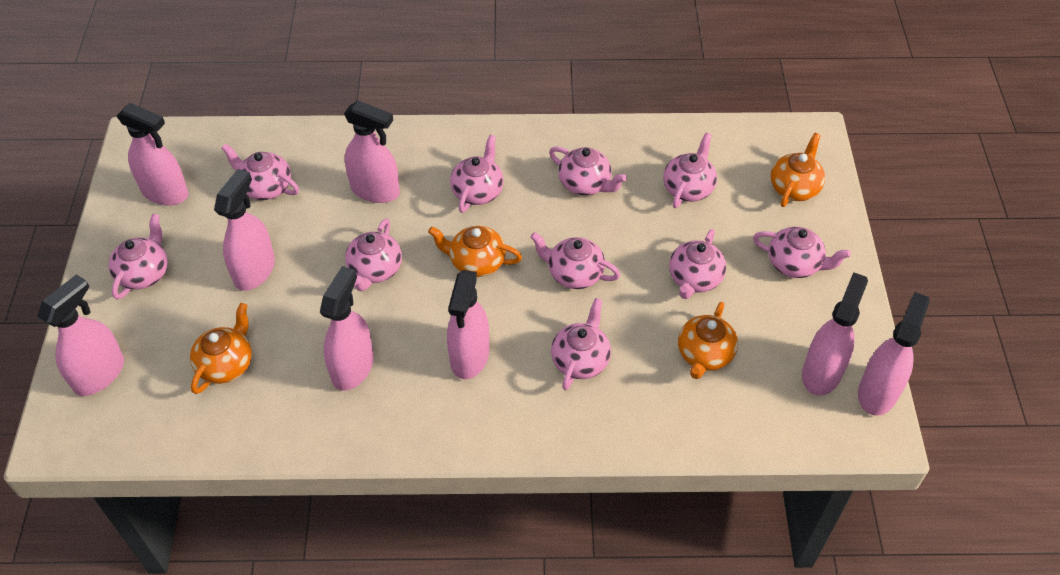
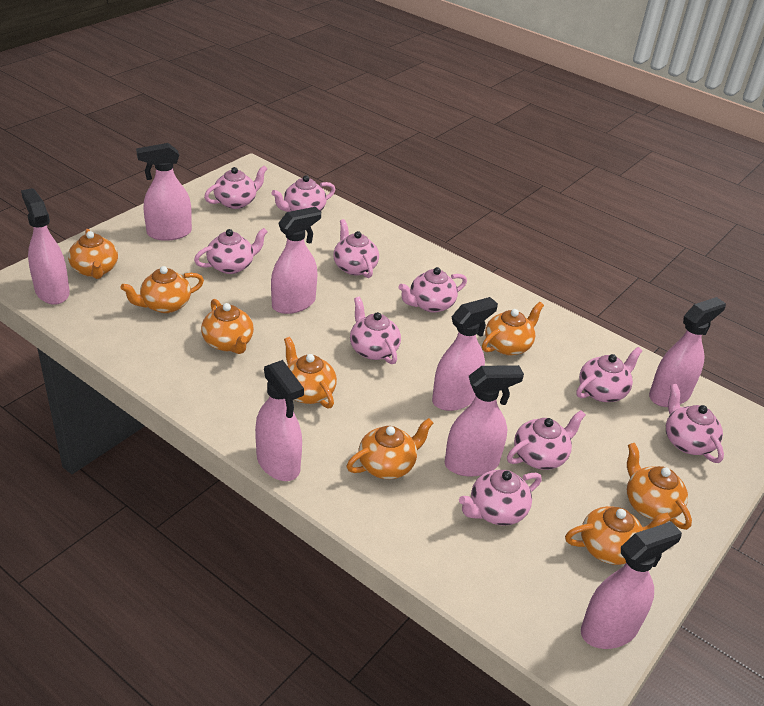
orange teapot: [190,303,252,394] [428,226,522,277] [678,302,738,379] [771,133,825,207] = 4 -> [68,229,118,279] [120,266,204,313] [201,299,254,354] [284,337,337,408] [347,418,433,479] [482,302,544,355] [565,506,671,565] [627,443,692,530] = 8

